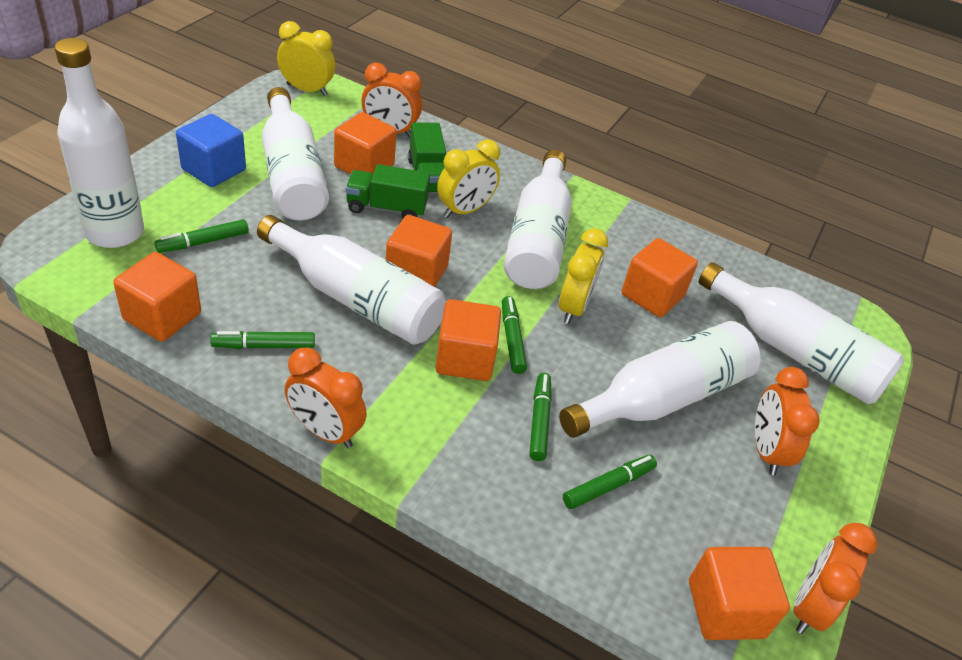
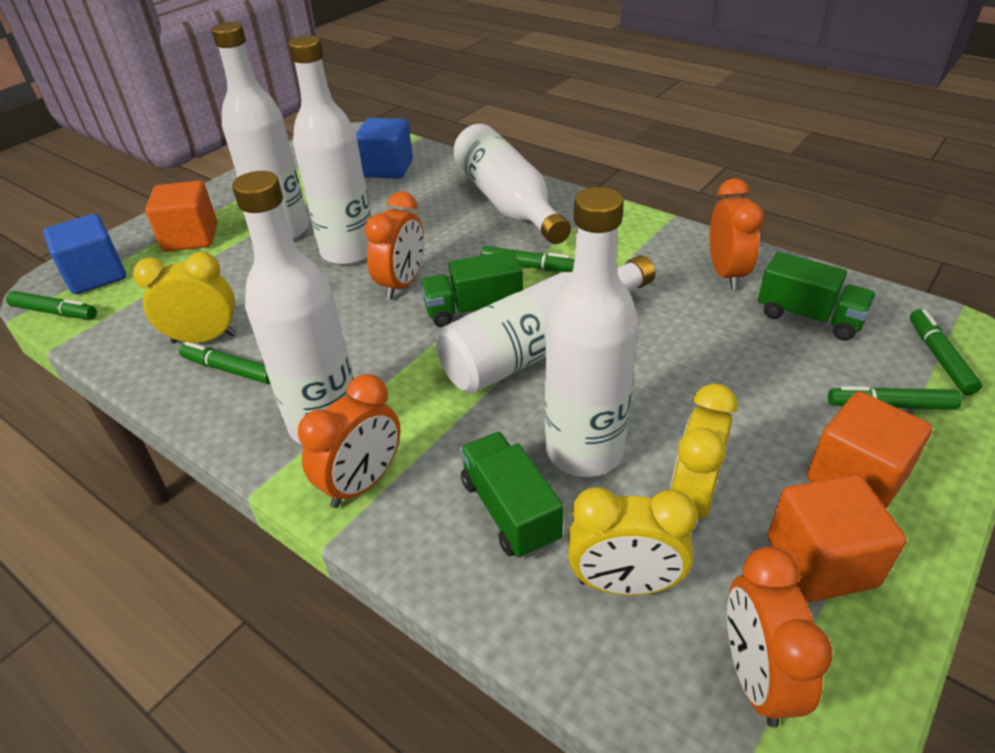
blue cube: [176,114,246,187] = 1 -> [43,214,126,294] [356,118,413,179] = 2
green truck: [346,164,430,218] [408,122,446,193] = 2 -> [421,250,523,327] [460,432,563,559] [758,252,876,341] = 3
orange cube: [113,252,201,342] [334,112,397,175] [386,215,452,287] [435,299,501,381] [622,238,698,317] [689,547,790,640] = 6 -> [145,181,217,252] [767,474,907,602] [807,392,932,509] = 3

